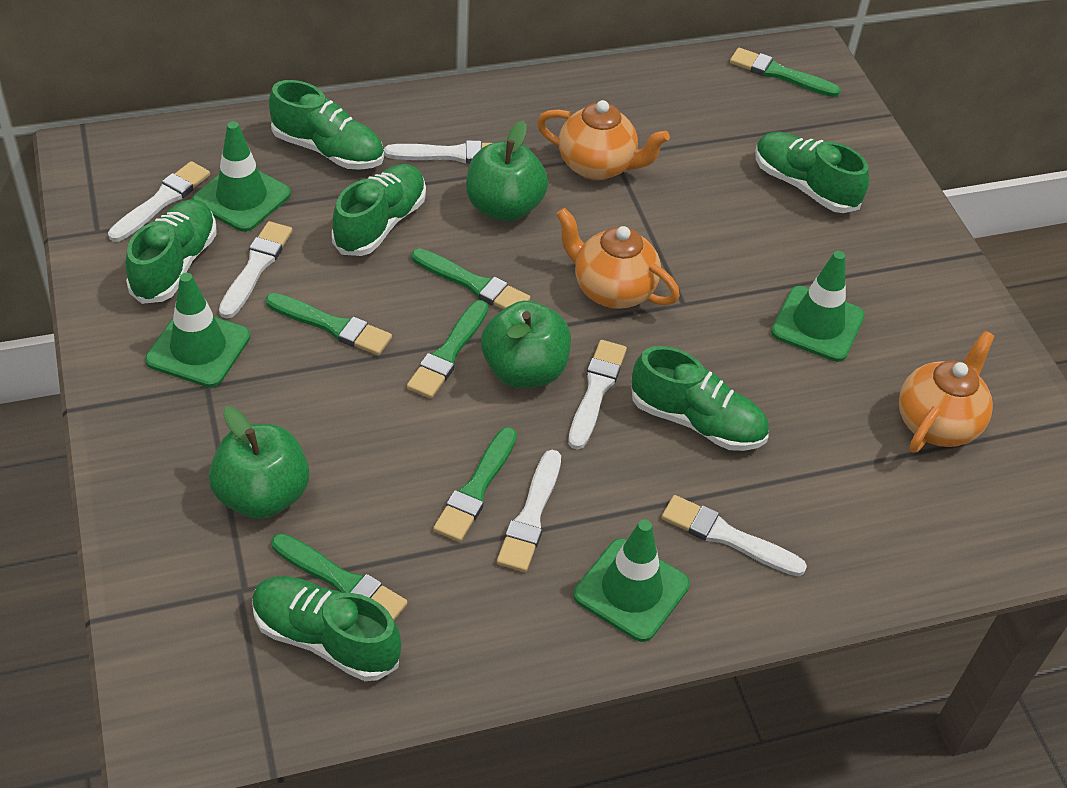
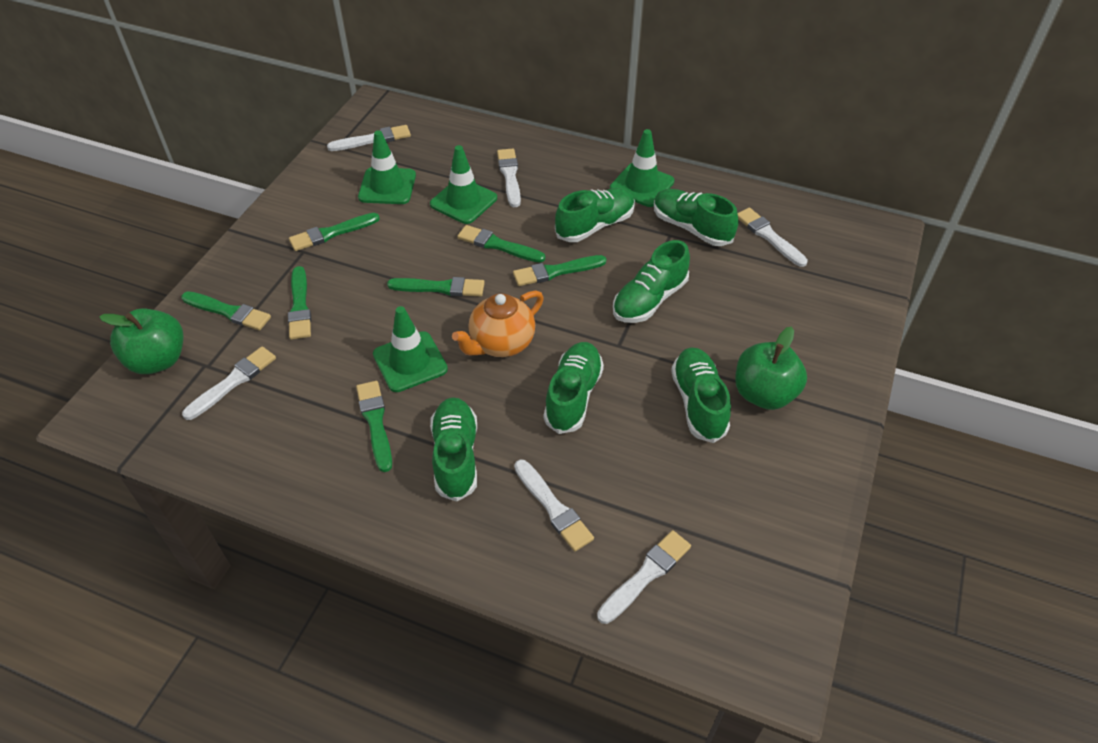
green apple: [209,406,309,519] [466,121,548,221] [481,301,571,388] = 3 -> [99,308,183,374] [735,327,807,410] = 2
green brush: [265,293,392,355] [272,533,408,620] [407,300,488,399] [411,248,530,310] [433,427,517,542] [730,48,841,97] = 6 -> [181,291,271,331] [288,266,311,340] [289,213,380,251] [356,381,392,472] [387,277,485,297] [457,225,545,263] [513,255,606,286] = 7
orange teapot: [537,100,670,180] [556,208,680,309] [899,331,995,453] = 3 -> [452,290,544,357] = 1

